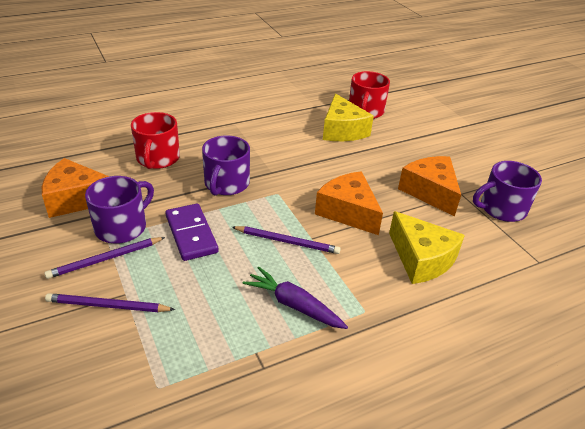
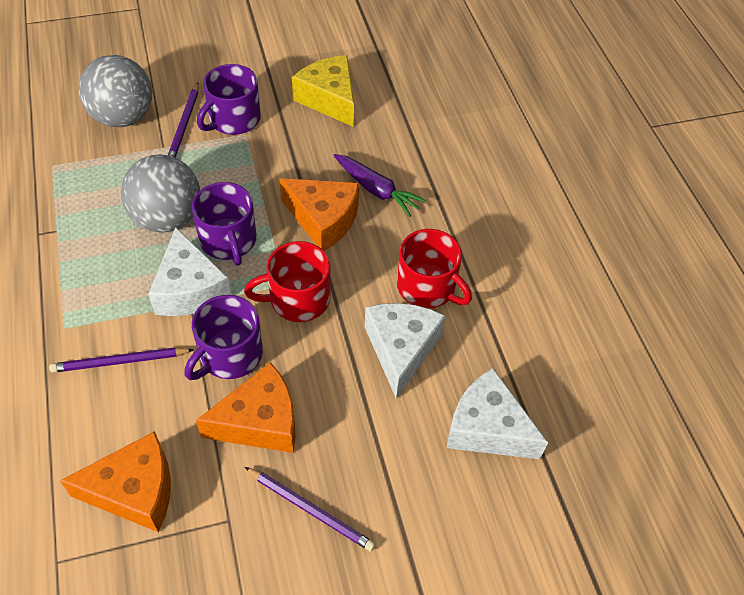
grey ball: none = 0 -> [79,55,152,127] [121,154,200,232] = 2
purple domino: [166,204,219,261] = 1 -> none = 0
white cheese: none = 0 -> [148,227,231,316] [365,303,445,399] [447,368,548,459] = 3
yellow cheese: [323,94,374,141] [389,211,465,284] = 2 -> [292,55,354,127] = 1

